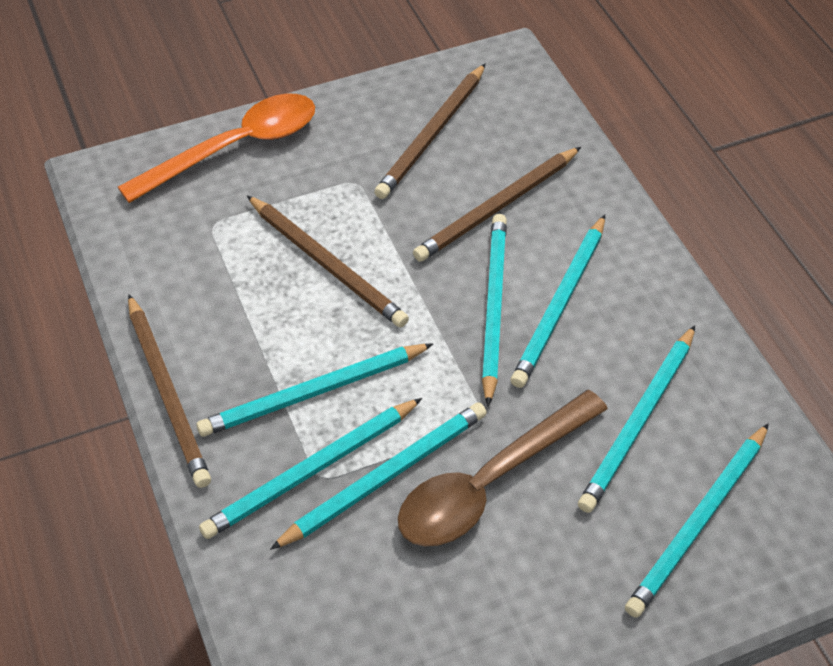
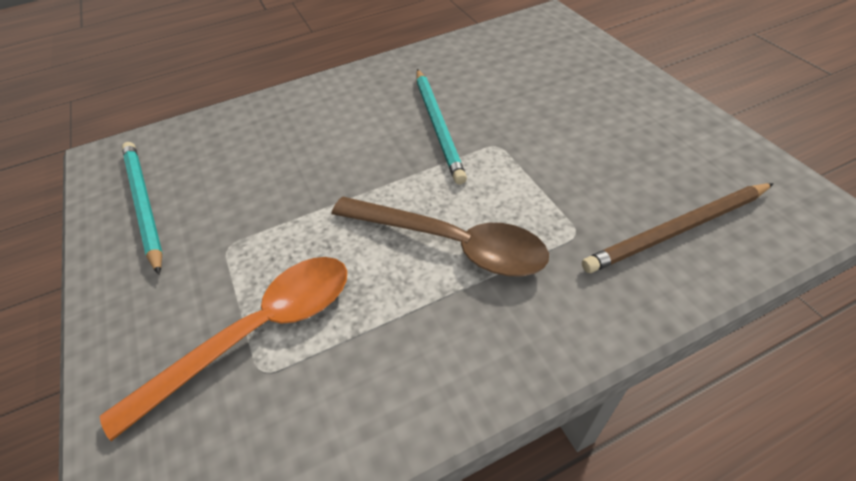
brown pencil: [128,294,211,488] [247,195,409,327] [374,63,486,199] [413,147,581,262] = 4 -> [582,183,774,273] = 1
turquoise pencil: [196,344,433,437] [199,398,422,539] [270,402,487,550] [482,214,507,407] [511,215,605,388] [578,325,695,513] [625,423,769,618] = 7 -> [122,142,163,275] [416,69,467,184] = 2

